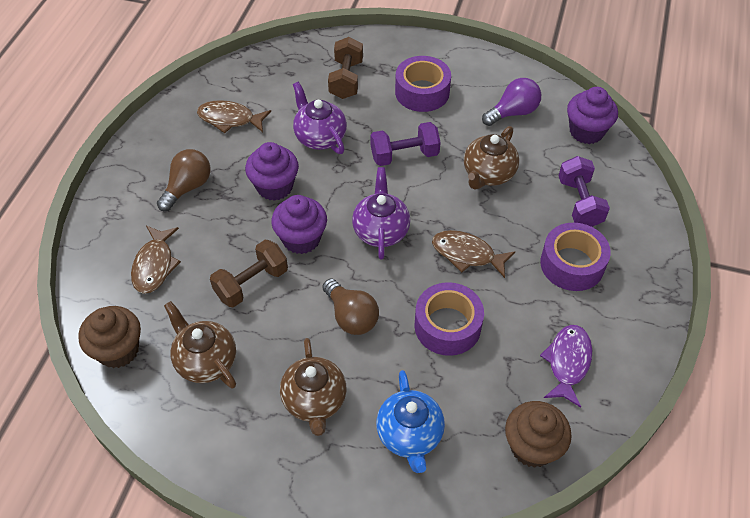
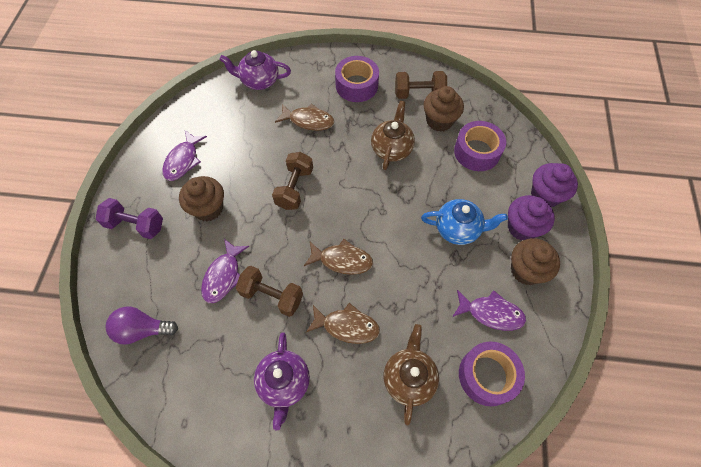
brown cupcake: [78,306,141,368] [505,401,572,468] = 2 -> [179,176,224,221] [423,86,464,132] [511,238,560,285] = 3
brown dumbbell: [210,240,288,307] [328,37,363,99] = 2 -> [236,266,303,317] [272,152,313,210] [395,71,447,99] = 3
brown light bulb: [157,149,210,211] [322,279,379,335] = 2 -> none = 0
brown teapot: [164,301,236,388] [280,338,346,436] [464,126,519,189] = 3 -> [371,101,415,170] [384,324,439,425] = 2
purple cupcake: [245,142,299,201] [271,195,327,254] [567,87,618,144] = 3 -> [508,195,555,241] [531,163,578,207] = 2
purple dumbbell: [371,122,441,166] [559,156,610,227] = 2 -> [96,198,163,239] = 1
purple fish: [540,325,592,408] = 1 -> [162,130,207,181] [201,239,249,303] [452,290,526,331] = 3

